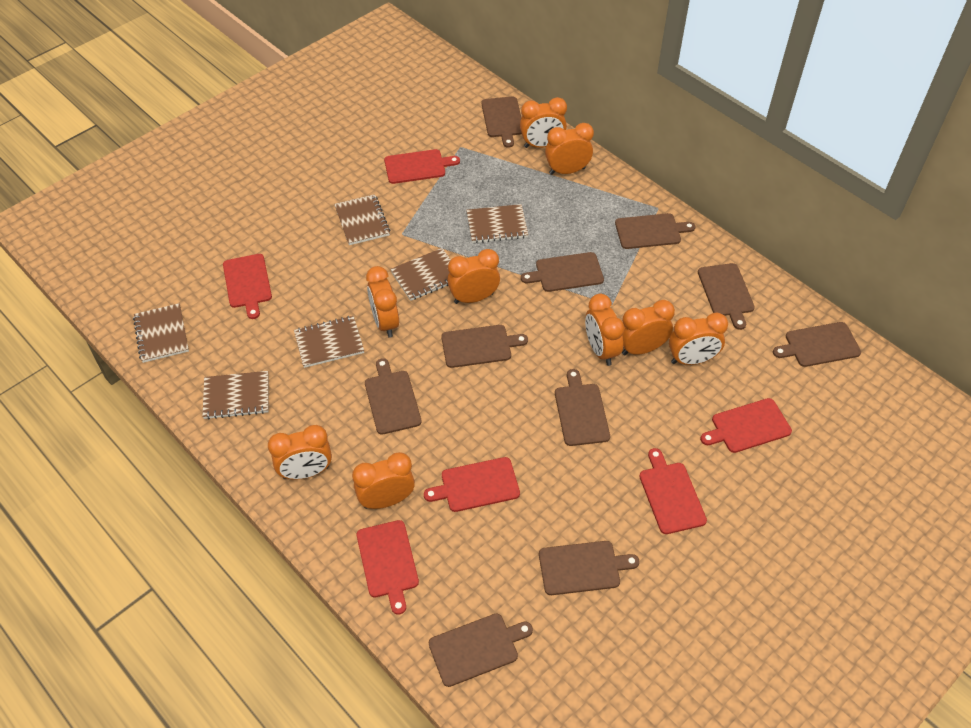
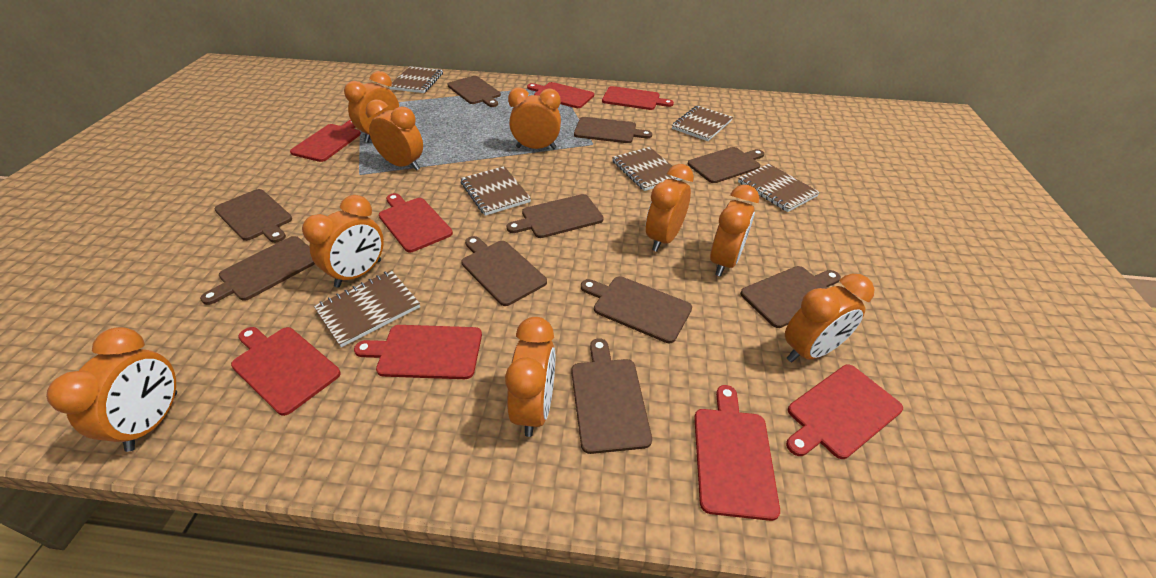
red cutting board: [223,254,272,319] [357,520,419,615] [384,149,460,184] [424,457,520,512] [639,448,707,534] [700,398,792,453] = 6 -> [231,327,341,416] [290,119,361,162] [354,325,482,379] [379,193,453,252] [527,82,594,108] [602,86,674,110] [694,385,780,521] [786,364,903,459] = 8

